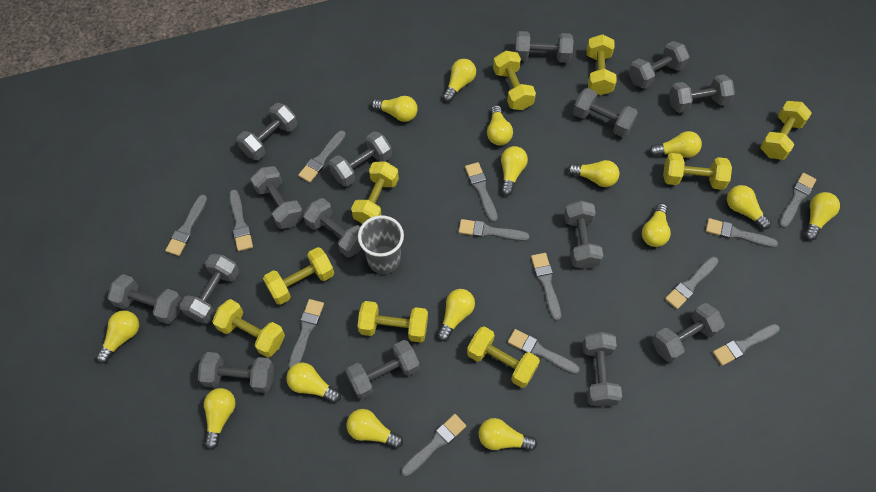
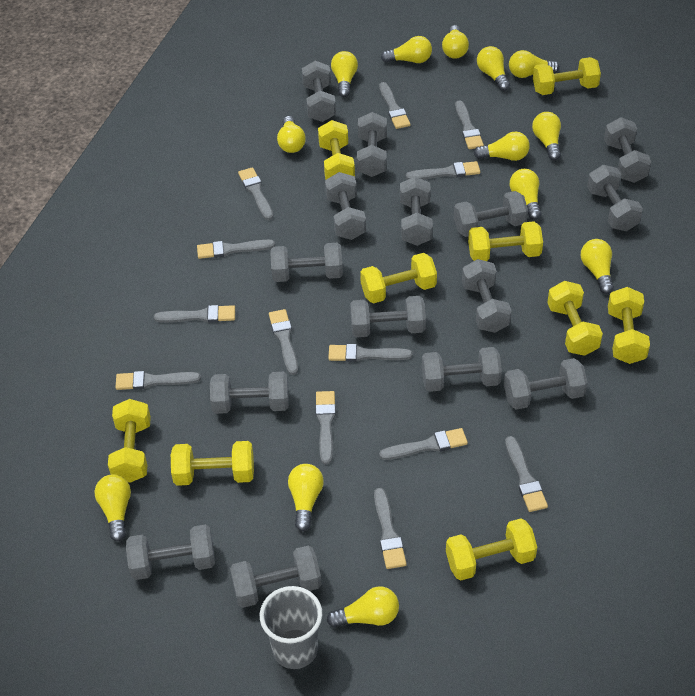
yellow light bulb: [96,310,139,363] [204,388,236,450] [286,362,341,403] [346,409,403,448] [371,96,418,122] [437,289,475,341] [443,59,476,102] [479,418,537,451] [487,105,513,145] [501,146,528,196] [567,160,619,187] [642,203,671,247] [649,131,702,158] [727,185,771,230] [804,192,840,240] = 15 -> [95,474,131,541] [277,116,306,153] [288,464,324,531] [327,586,399,628] [331,51,358,97] [381,36,432,63] [442,25,469,59] [474,131,530,161] [477,46,510,91] [509,50,560,78] [510,169,542,220] [532,112,561,161] [581,239,614,294] = 13

